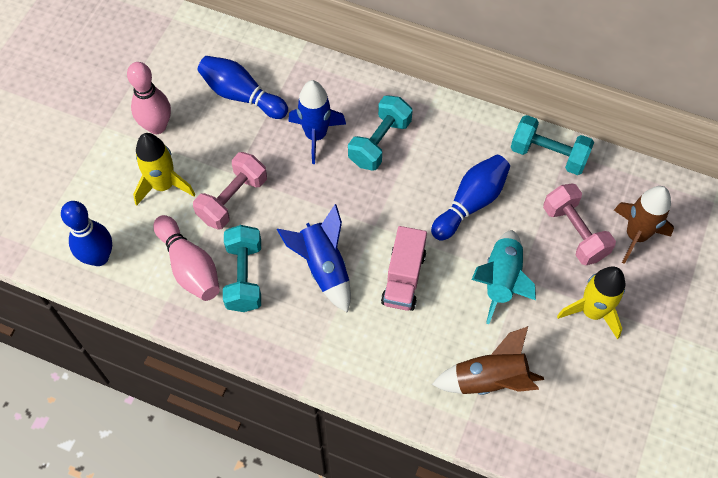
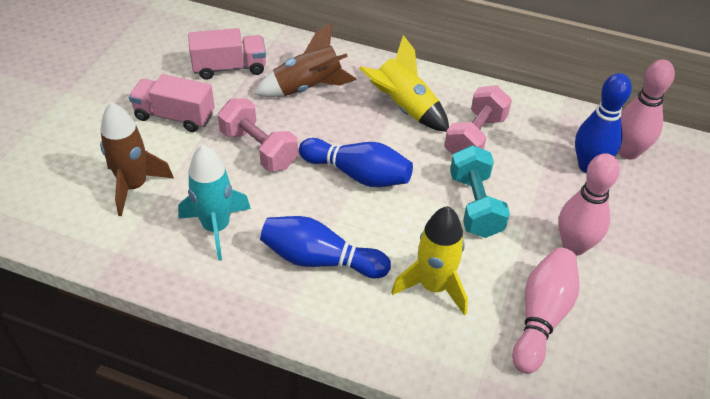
blue rocket: [277,204,351,313] [288,80,346,164] = 2 -> none = 0
pink bowling pin: [127,62,171,134] [153,215,220,301] = 2 -> [512,247,579,374] [558,153,620,256] [618,60,675,160] = 3
pink truck: [381,226,427,311] = 1 -> [129,74,215,132] [188,28,266,80] = 2
turquoise dumbbell: [223,225,261,312] [348,95,413,171] [511,115,594,175] = 3 -> [450,145,510,238] = 1

